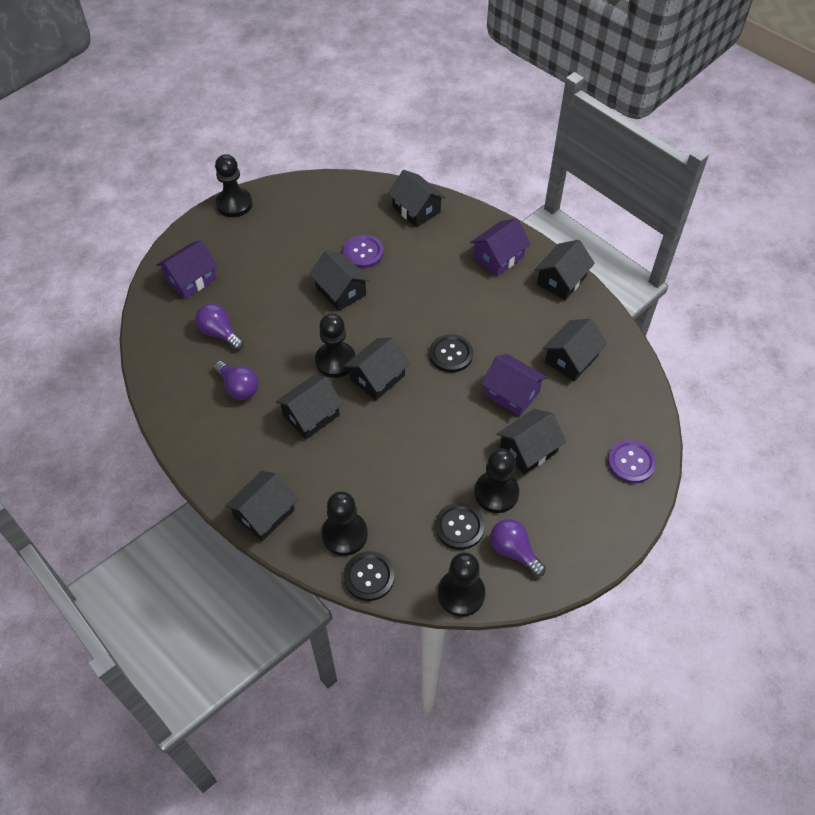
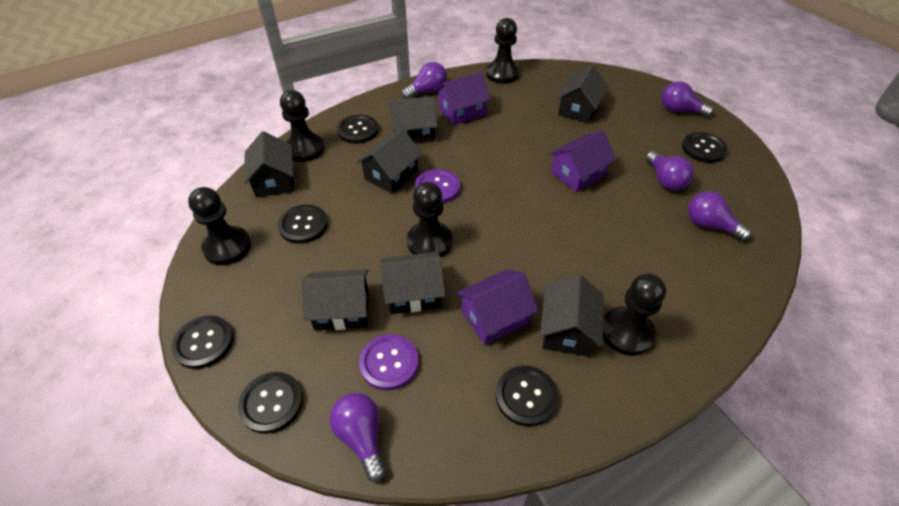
black button: [344,551,395,601] [429,334,473,372] [435,503,485,550] = 3 -> [172,315,234,369] [238,372,303,434] [278,204,328,244] [337,115,378,144] [496,366,558,427] [682,132,728,163] = 6
black house: [225,471,298,541] [276,375,343,439] [309,250,371,311] [344,338,410,400] [388,170,446,227] [497,409,566,475] [534,240,595,300] [542,319,607,381] = 8 -> [244,131,294,197] [301,269,369,331] [356,128,422,193] [380,252,445,314] [389,96,438,143] [540,274,604,357] [557,65,608,123] = 7
purple light bulb: [195,303,244,350] [214,361,259,400] [490,519,546,577] = 3 -> [330,393,386,482] [402,62,447,99] [646,151,694,190] [661,81,714,117] [688,191,751,241] = 5

